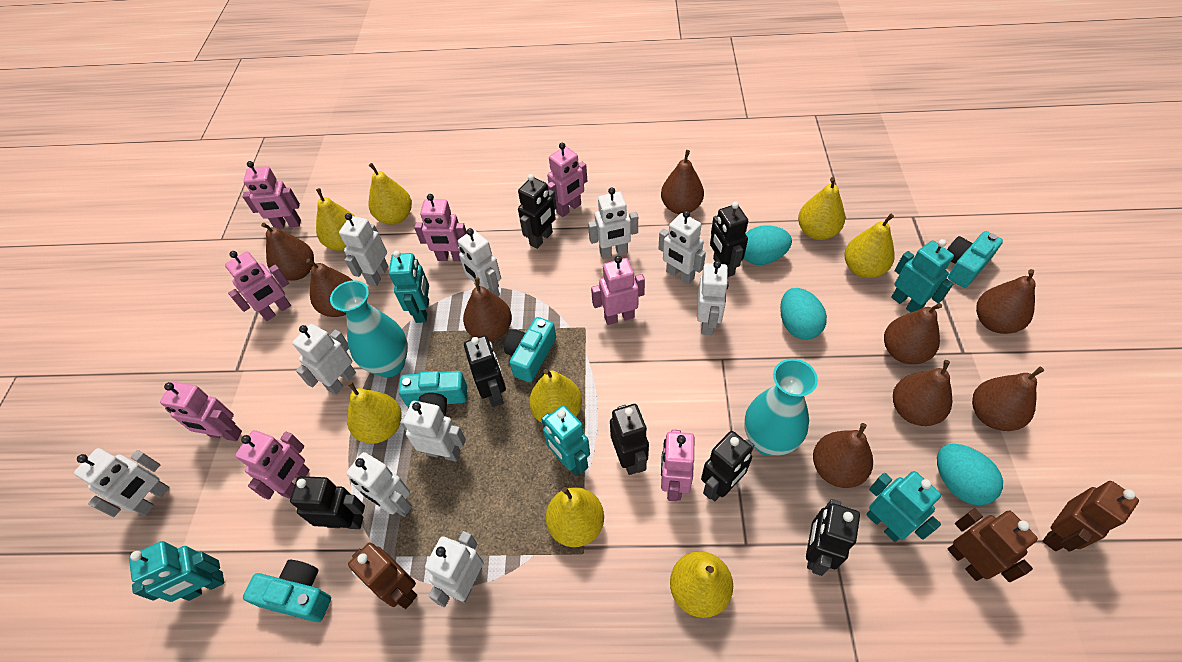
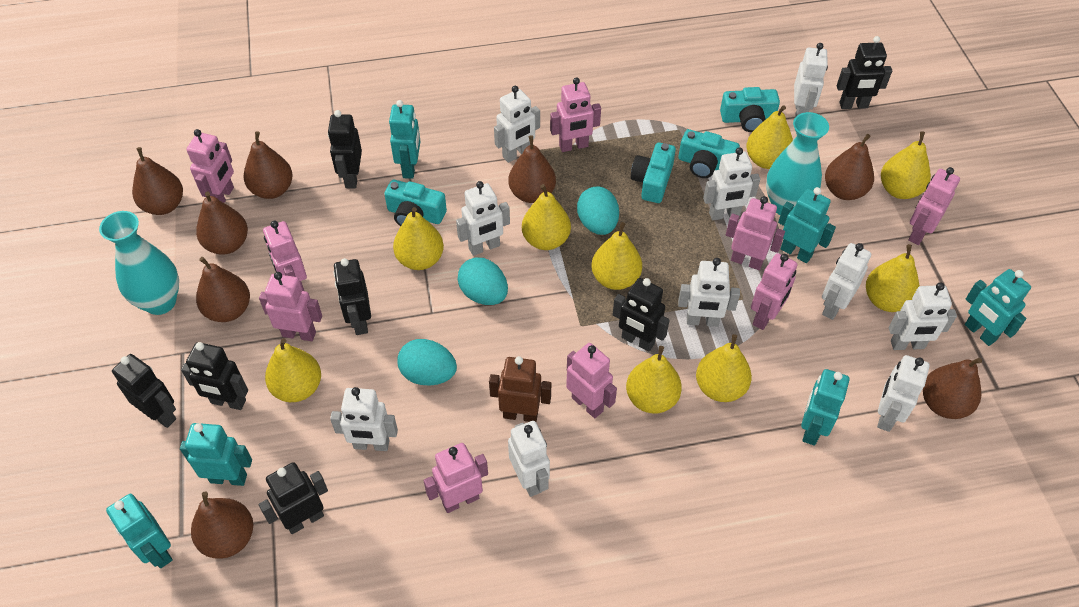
brown pear: [261,223,314,281] [306,258,352,317] [463,277,512,341] [661,150,704,214] [813,423,873,488] [884,303,942,364] [893,360,952,426] [972,367,1044,431] [976,269,1036,334] = 9 -> [132,147,183,215] [191,492,253,559] [196,191,248,255] [196,257,250,322] [244,131,293,199] [508,135,556,203] [825,134,874,200] [923,358,982,419] = 8
brown robot: [348,543,417,609] [947,508,1038,582] [1043,481,1139,552] = 3 -> [489,356,551,422] = 1
pink robot: [160,382,242,441] [225,251,291,321] [235,430,310,500] [243,161,301,229] [414,194,467,261] [547,143,587,217] [591,256,645,325] [661,430,694,501] = 8 -> [186,129,234,203] [259,272,322,341] [263,221,307,291] [423,443,488,513] [550,77,601,152] [566,343,617,418] [726,196,785,270] [751,253,798,330] [908,167,960,245] = 9
turquoise robot: [129,541,224,602] [389,250,429,323] [541,405,590,476] [866,471,941,542] [891,239,954,312] = 5 -> [106,494,172,568] [180,423,252,486] [389,100,421,179] [778,187,836,263] [801,369,850,446] [965,269,1031,346] = 6
yellow pear: [316,188,356,251] [347,381,402,444] [369,163,412,225] [529,369,582,423] [546,487,604,547] [670,551,733,618] [798,177,845,240] [845,214,895,278] = 8 -> [265,338,321,402] [393,207,444,270] [522,184,571,250] [591,222,642,290] [626,346,682,414] [696,334,752,402] [746,106,793,169] [866,244,920,312] [881,131,931,199] = 9

